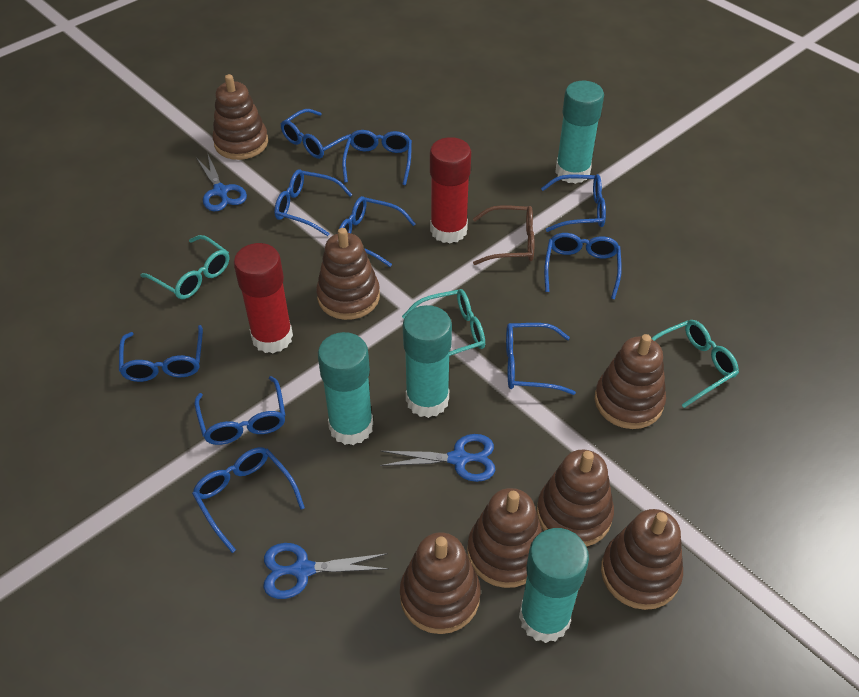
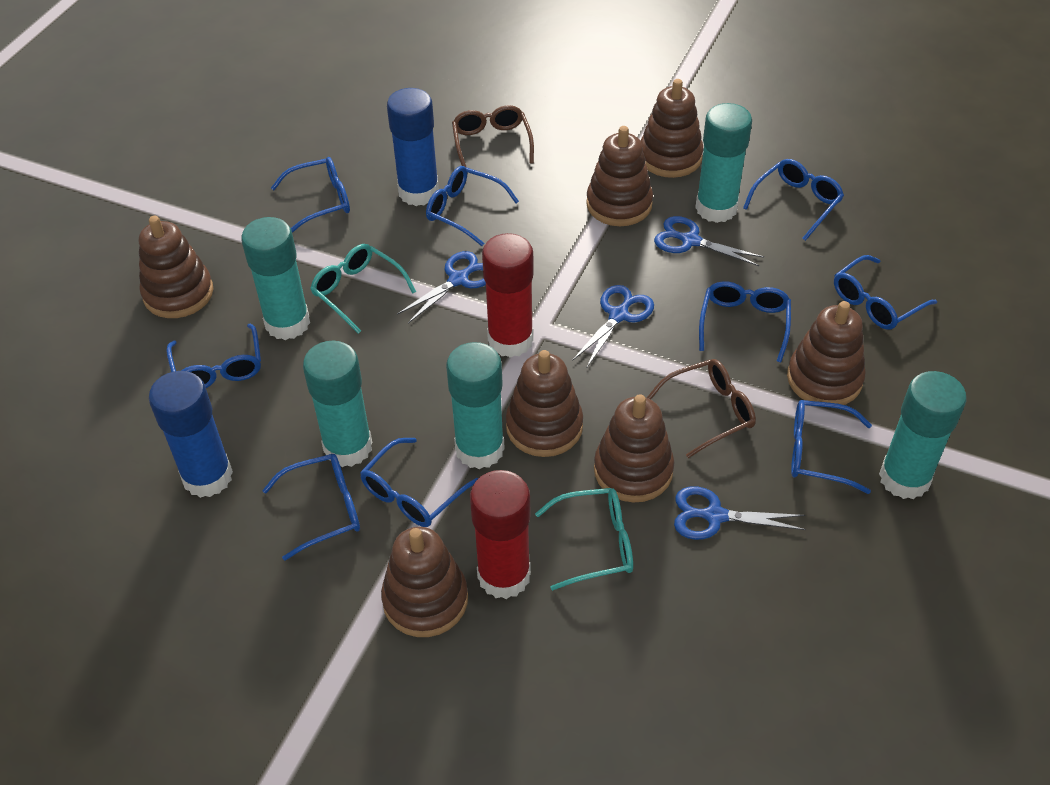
blue glasses: [119,325,203,382] [192,447,305,553] [195,376,286,445] [274,169,352,236] [281,109,351,159] [337,196,416,267] [342,130,412,185] [506,323,576,395] [541,174,606,232] [544,233,622,299] = 10 -> [166,324,261,388] [262,454,360,561] [271,157,350,233] [360,438,479,527] [426,166,519,246] [699,281,791,362] [743,159,844,241] [791,400,872,494] [834,255,937,330] = 9
blue glue stick: none = 0 -> [149,371,233,498] [387,88,439,206] = 2
blue scissors: [196,152,247,211] [263,543,389,599] [380,434,495,482] = 3 -> [397,251,486,323] [572,285,654,369] [654,216,764,266] [674,486,806,540] = 4
brown glasses: [473,205,534,265] = 1 -> [452,105,534,168] [647,359,756,458] = 2
turquoise glasses: [140,235,229,299] [402,289,485,356] [651,320,739,408] = 3 -> [310,244,416,334] [535,488,633,591] = 2
turquoise glue stick: [318,332,373,445] [403,305,452,418] [519,528,589,643] [555,81,604,184] = 4 -> [241,217,310,340] [303,341,372,467] [446,342,505,469] [695,103,752,223] [879,371,967,499] = 5

